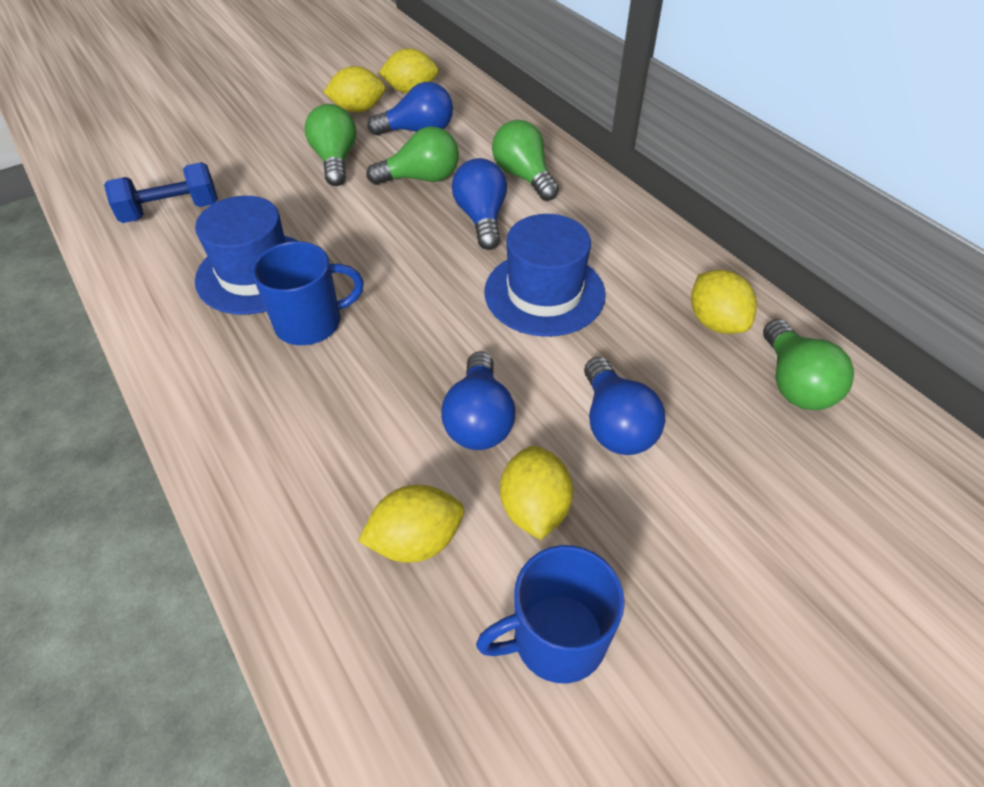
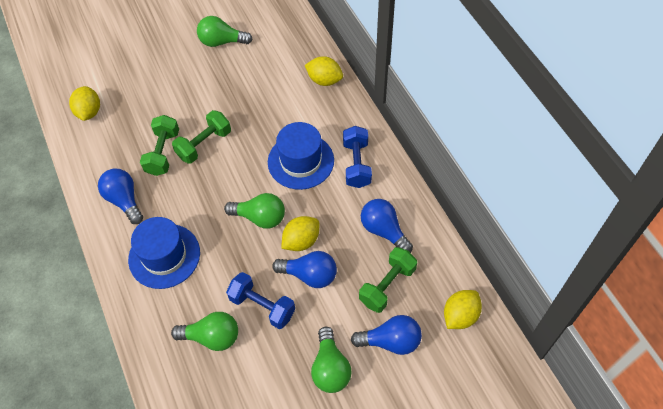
blue dumbbell: [104,162,218,223] = 1 -> [226,272,295,329] [343,126,372,188] = 2
blue mug: [252,241,364,345] [476,545,625,683] = 2 -> none = 0
green dumbbell: none = 0 -> [140,115,179,176] [172,110,231,164] [359,247,417,313] = 3
yellow lemon: [323,66,386,113] [358,485,464,563] [379,48,439,93] [500,446,573,540] [691,270,757,334] = 5 -> [69,86,100,121] [281,216,319,251] [305,56,343,86] [444,290,482,329] = 4

